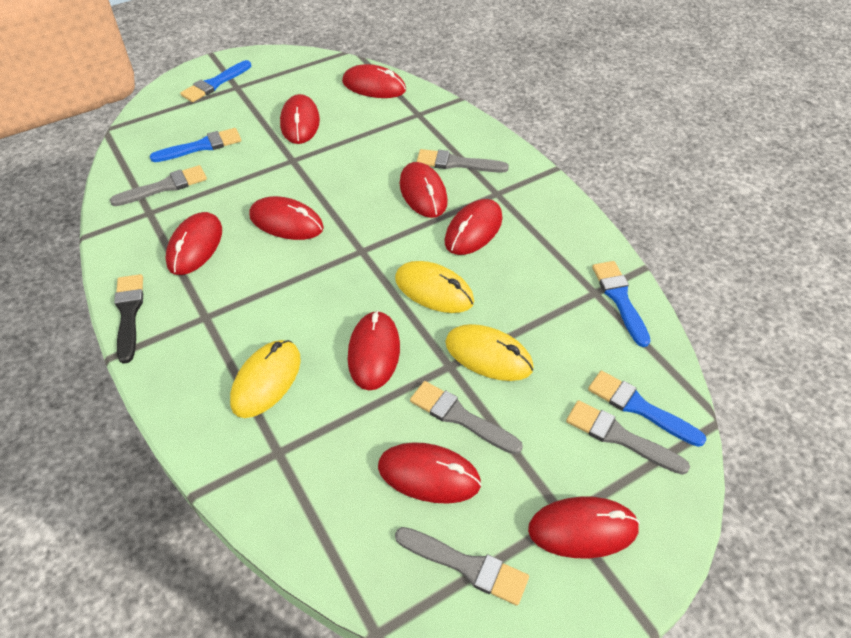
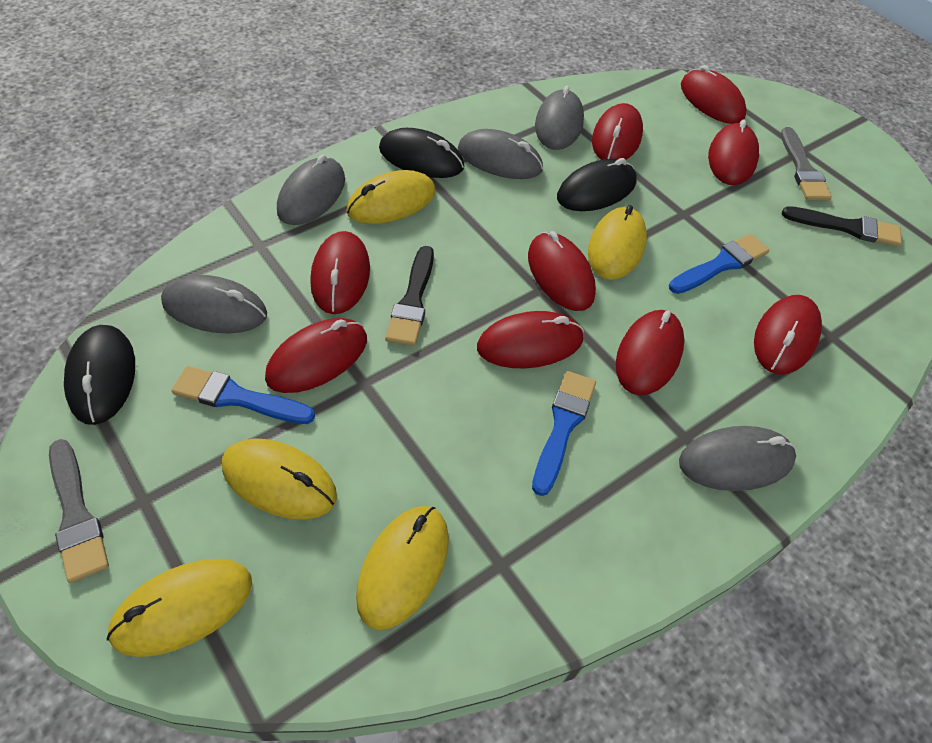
black brush: [114,274,143,364] = 1 -> [385,246,434,346] [782,206,902,247] = 2
black mouse: none = 0 -> [64,325,135,425] [379,128,464,178] [557,158,637,211] = 3
blue brush: [150,128,241,162] [180,60,251,102] [588,371,707,447] [592,261,651,347] = 4 -> [171,366,315,424] [532,371,596,496] [669,234,769,294] = 3
grey brush: [110,165,207,206] [395,527,529,606] [410,381,523,454] [416,149,509,173] [566,400,690,475] = 5 -> [49,439,109,583] [781,127,832,200] = 2
grey mouse: none = 0 -> [161,275,267,333] [277,154,345,225] [458,129,543,179] [535,86,584,150] [679,426,796,491] = 5
yellow mouse: [230,340,301,418] [395,261,474,313] [445,324,534,381] = 3 -> [107,559,252,657] [222,438,337,520] [346,170,436,224] [356,506,449,630] [588,205,647,280] = 5

